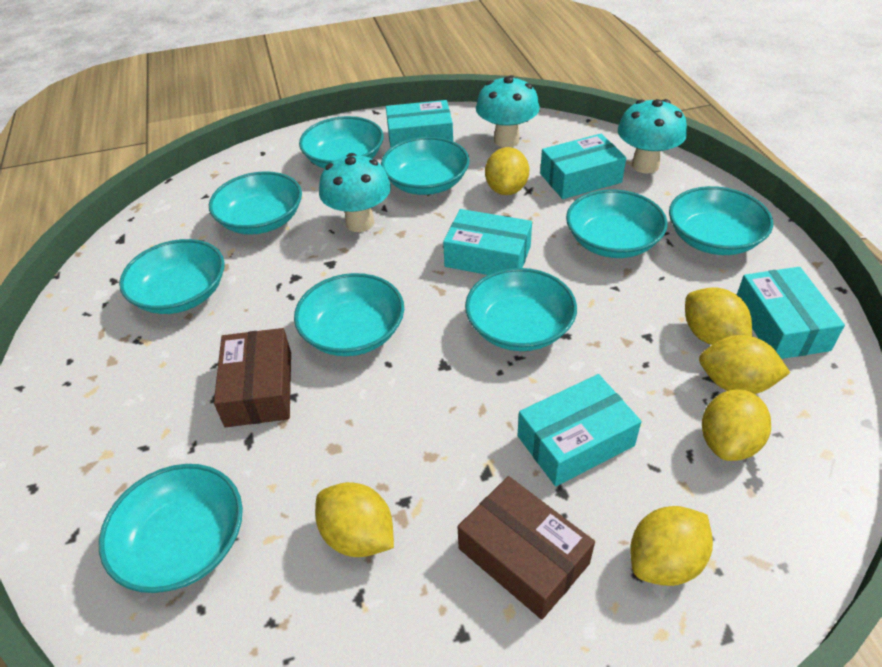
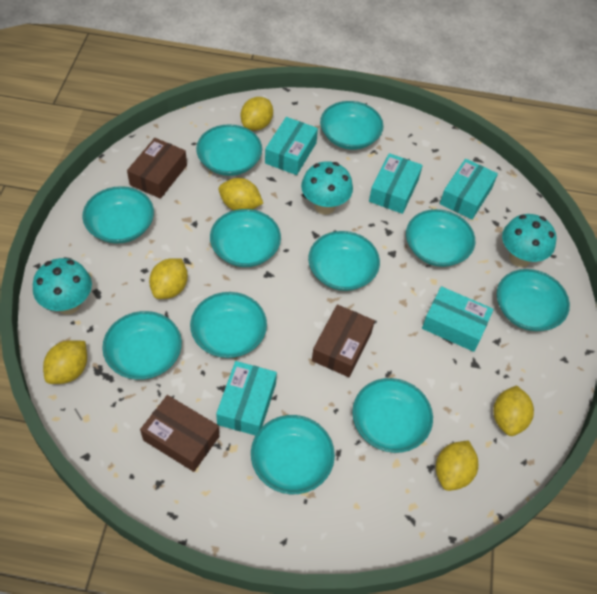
brown box: [214,328,291,427] [457,476,595,620] = 2 -> [127,138,187,199] [140,395,219,472] [312,304,375,377] = 3
turquoise bowl: [99,464,243,593] [119,239,225,314] [209,171,302,235] [294,273,404,356] [299,116,384,169] [381,137,470,195] [465,268,577,351] [566,190,668,258] [669,186,773,255] = 9 -> [83,186,154,244] [102,311,182,380] [190,292,267,358] [196,124,262,176] [210,209,281,267] [251,415,335,494] [308,231,380,291] [320,101,384,150] [352,378,433,453] [406,209,475,267] [497,269,570,331] = 11

